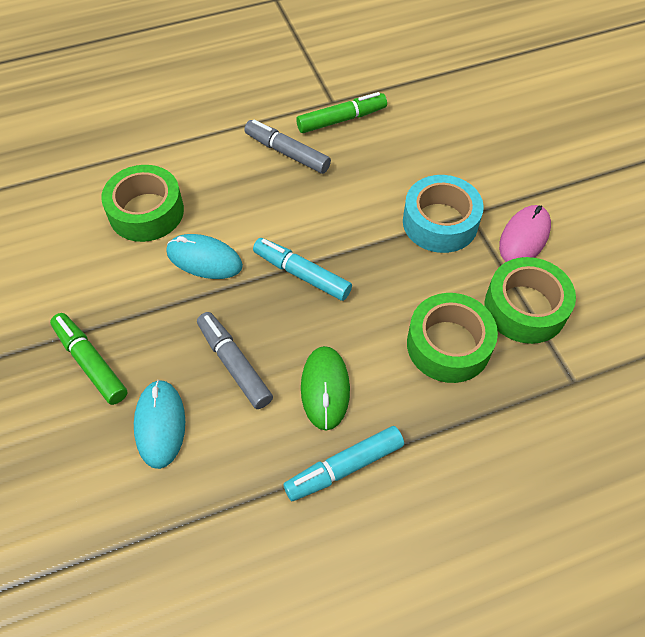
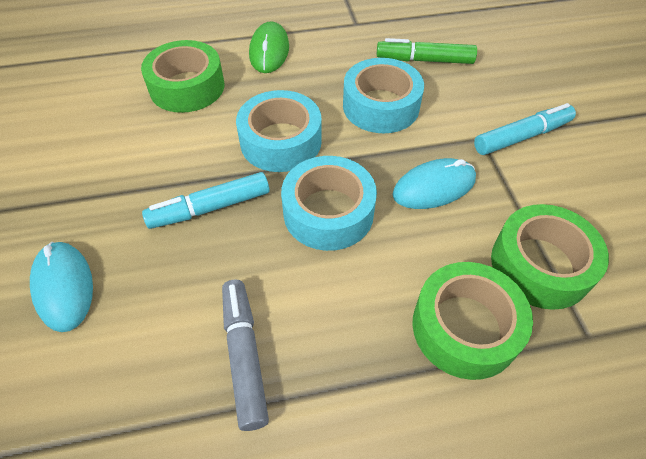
green marker: [50,313,128,405] [296,92,387,133] = 2 -> [377,38,477,64] = 1
grey marker: [197,312,273,409] [244,120,331,174] = 2 -> [222,279,269,431] = 1
pink mouse: [499,205,551,262] = 1 -> none = 0
turquoise tape: [403,175,484,253] = 1 -> [236,90,322,172] [281,156,377,251] [343,58,424,133] = 3

